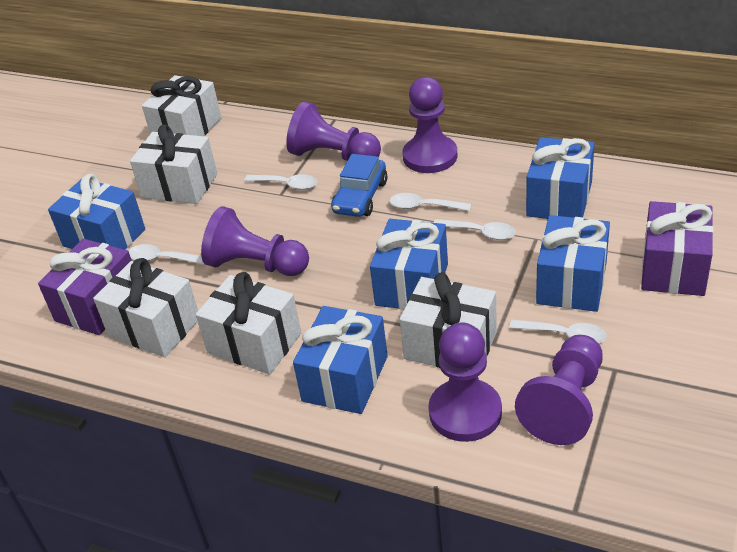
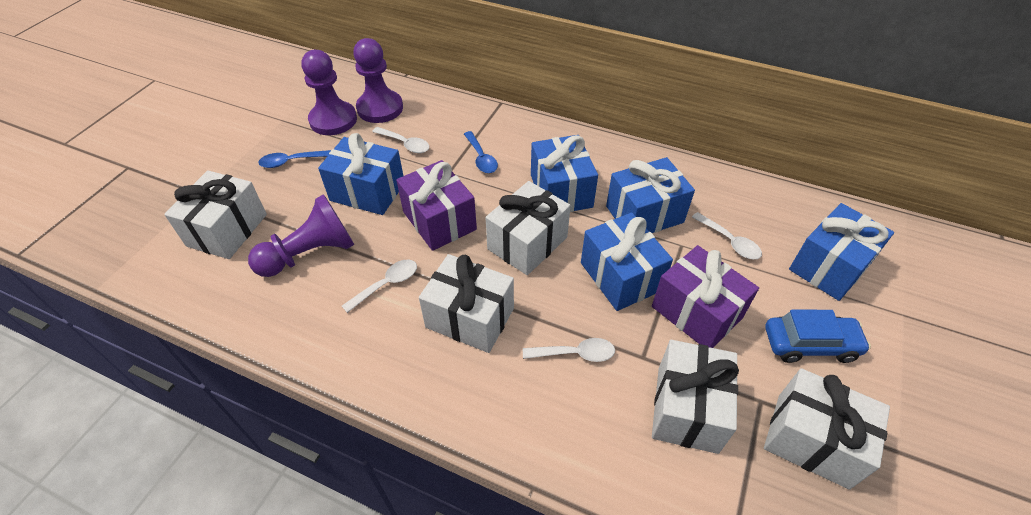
blue spoon: none = 0 -> [258,150,331,168] [464,131,498,173] = 2
purple pawn: [201,206,309,276] [286,101,381,161] [402,77,457,173] [428,322,502,442] [515,335,603,445] = 5 -> [248,194,354,277] [301,50,357,135] [353,38,403,123] = 3
white spoon: [128,244,205,265] [244,174,318,190] [389,193,471,211] [434,219,516,240] [509,320,607,343] = 5 -> [342,259,417,313] [372,127,429,153] [523,338,615,362] [692,212,762,259] = 4

